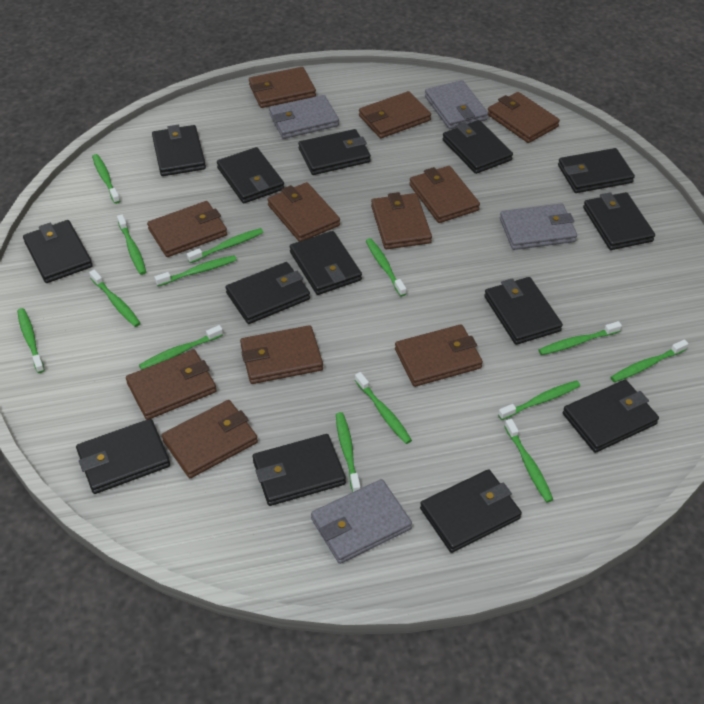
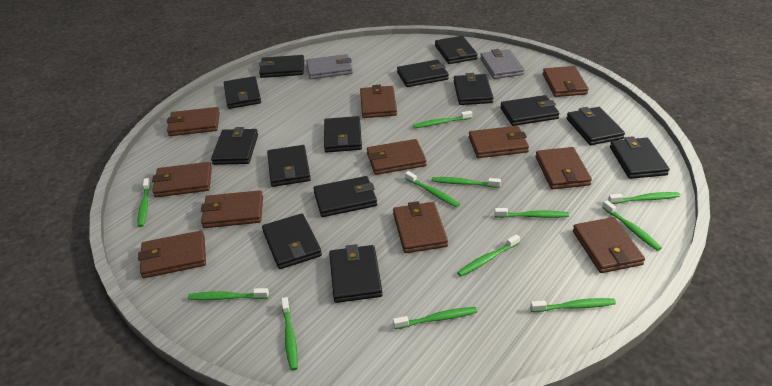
green toothbrush: [17,308,45,373] [89,270,141,327] [92,154,120,204] [117,214,146,275] [139,325,223,370] [155,255,237,286] [187,228,264,263] [336,412,361,492] [355,372,412,444] [366,238,406,296] [498,380,580,420] [504,419,553,503] [539,321,622,355] [611,339,689,382] = 14 -> [138,178,151,227] [188,288,269,300] [281,297,298,371] [393,307,477,329] [405,171,460,207] [413,111,472,128] [432,177,501,188] [457,234,520,277] [494,208,569,218] [530,298,616,312] [602,200,662,251] [608,192,680,204] = 12
grey wallet: [269,95,339,139] [311,479,412,564] [425,80,488,129] [500,203,577,250] = 4 -> [306,54,353,79] [480,49,525,79] = 2

